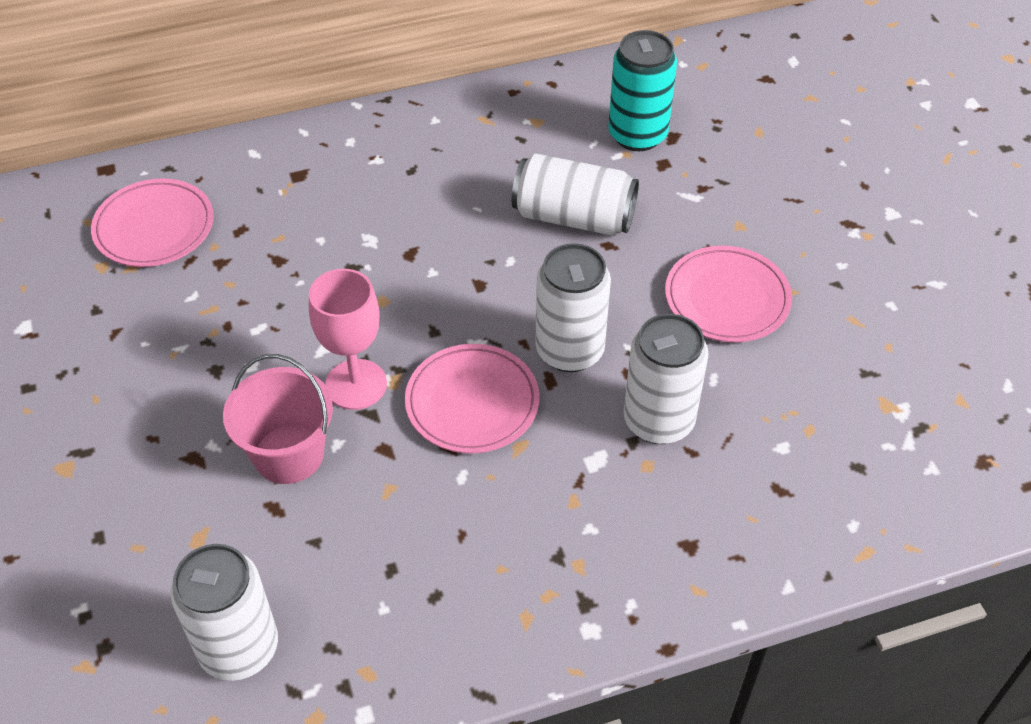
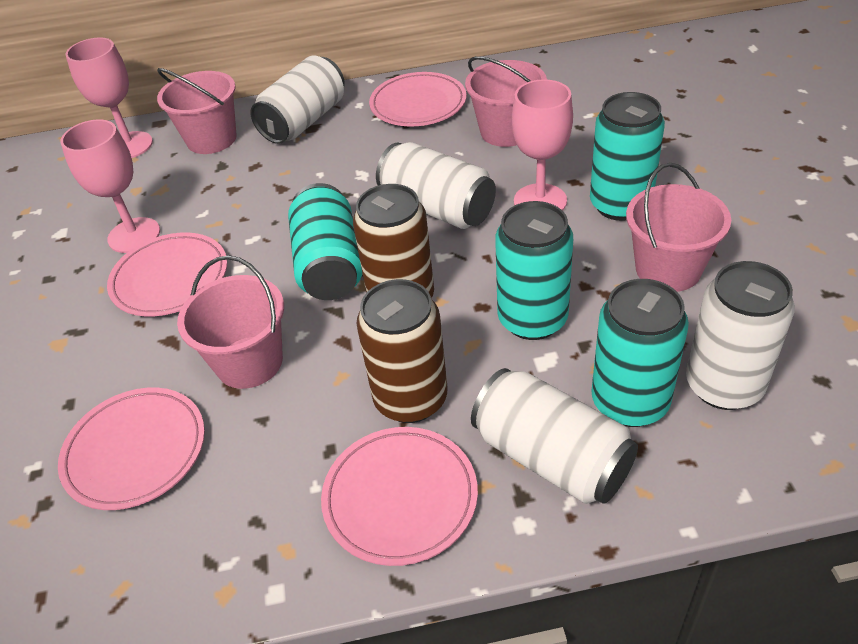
brown can: none = 0 -> [353,184,434,298] [356,279,448,423] = 2
pink bucket: [223,354,333,484] = 1 -> [157,68,237,154] [177,255,284,389] [465,56,547,147] [626,163,731,292] = 4
pink goblet: [309,269,387,410] = 1 -> [60,119,160,253] [65,37,153,158] [512,79,573,211] = 3
pink plate: [91,178,214,267] [405,344,539,453] [665,246,792,342] = 3 -> [58,388,205,510] [107,233,227,316] [321,427,478,566] [369,72,466,126] = 4
turquoise can: [608,30,677,151] = 1 -> [288,183,362,300] [495,201,573,340] [590,92,665,221] [591,279,689,427] = 4

